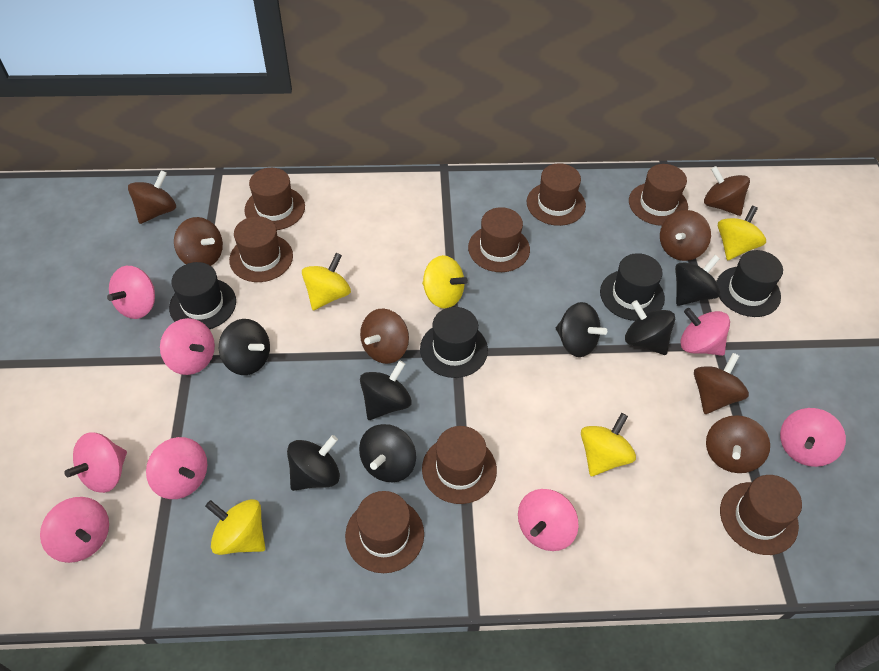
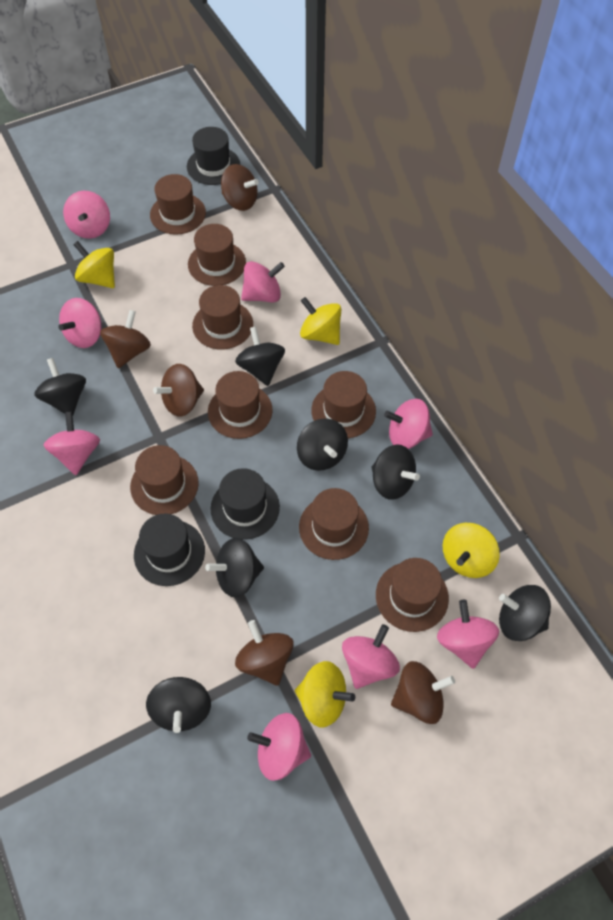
black hat: [169,262,236,329] [420,307,488,378] [600,253,665,321] [716,250,783,317] = 4 -> [134,514,205,586] [187,127,241,185] [210,468,280,540] = 3
brown spinning top: [128,170,176,224] [174,217,223,266] [360,309,409,364] [660,210,711,261] [694,353,749,414] [704,166,750,216] [706,415,770,473] = 7 -> [100,310,151,368] [153,364,204,417] [221,164,259,211] [235,620,293,686] [391,661,455,724] = 5
yellow spinning top: [205,499,265,555] [302,253,351,310] [422,255,468,308] [581,413,636,476] [718,206,766,261] = 5 -> [73,241,115,288] [295,661,355,727] [300,297,341,345] [443,523,500,578] = 4

